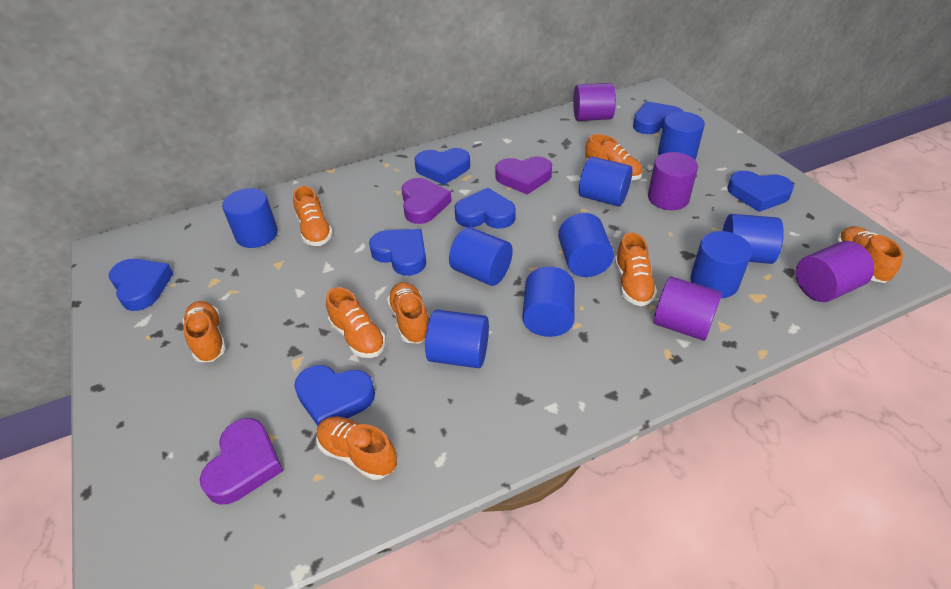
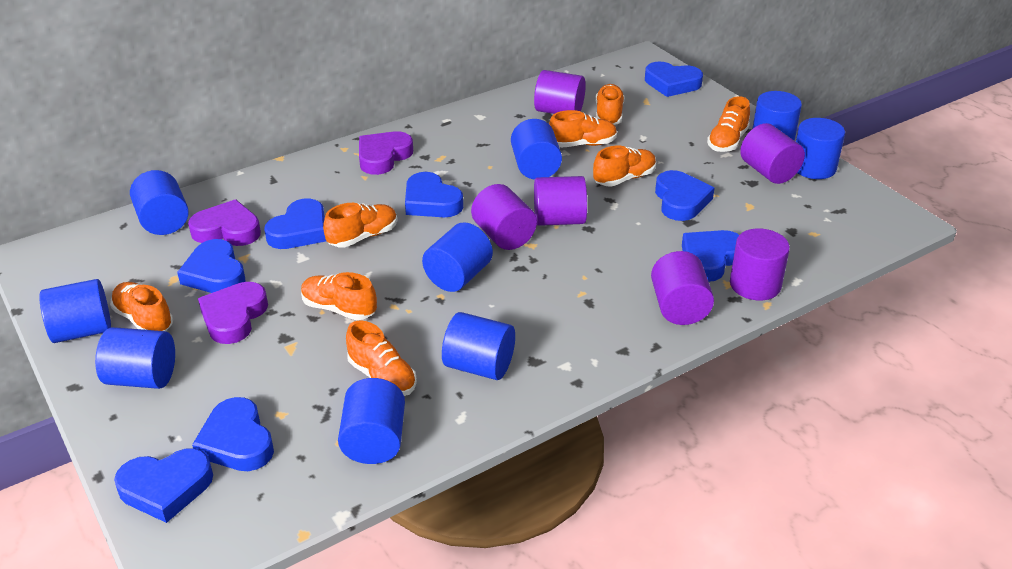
blue heart: [109,259,174,311] [294,365,375,426] [369,229,426,276] [414,148,470,185] [455,188,516,229] [633,101,684,134] [727,171,794,212] = 7 -> [114,448,213,523] [177,239,246,293] [192,397,274,471] [264,198,326,249] [405,172,463,217] [645,62,703,97] [655,170,714,221] [682,230,739,282] = 8
purple cylinder: [573,83,616,121] [648,152,698,210] [654,276,722,341] [796,241,874,302] = 4 -> [471,184,537,250] [534,70,586,114] [534,176,587,226] [651,251,714,325] [730,228,790,301] [740,123,805,184] = 6

